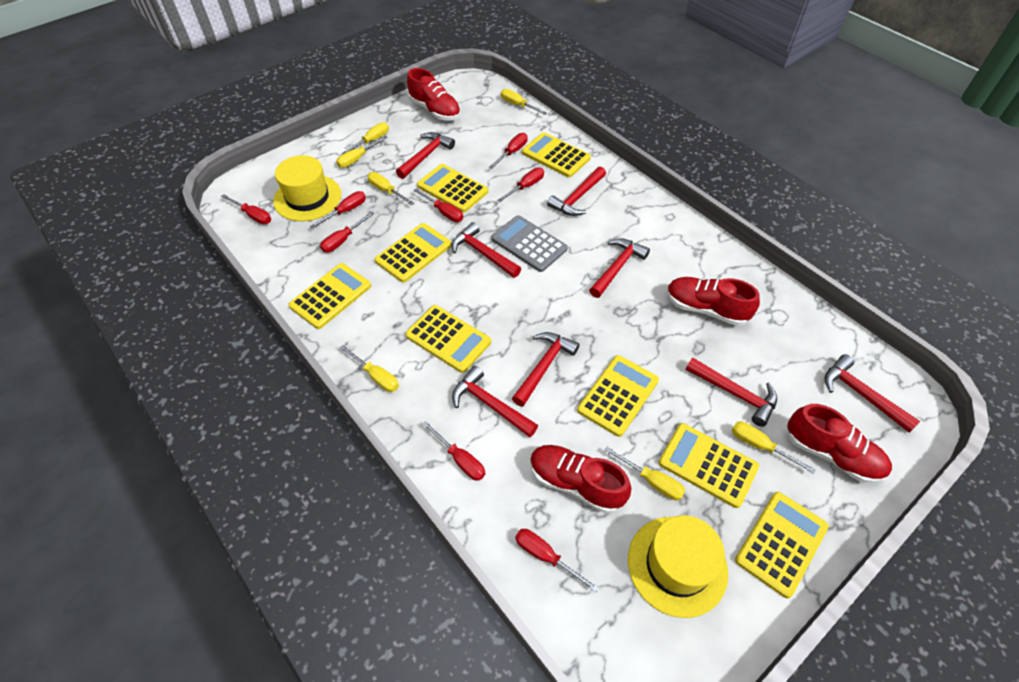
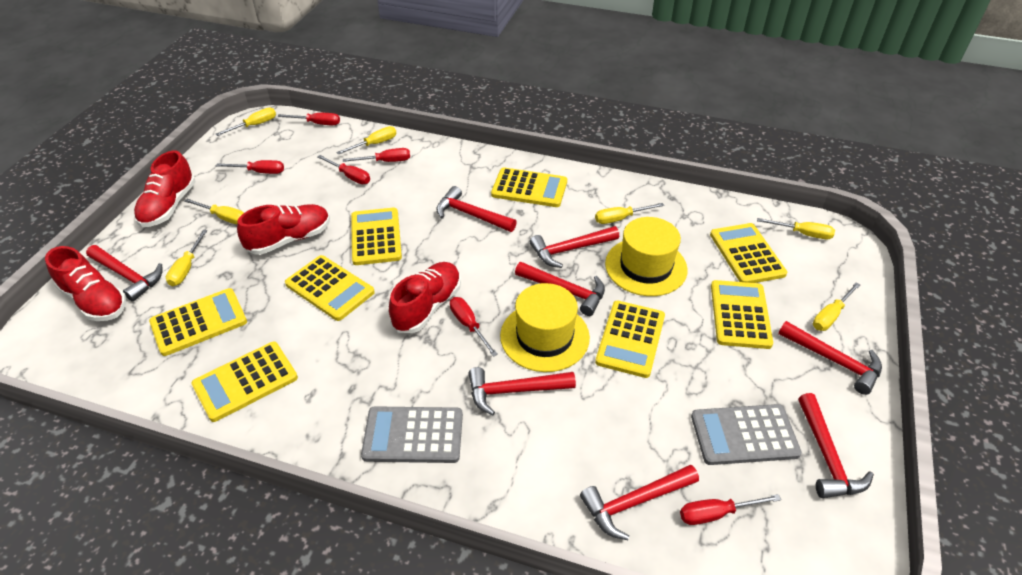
grey calculator: [491,215,568,272] = 1 -> [361,406,463,463] [691,404,802,465] = 2
red screwdriver: [221,194,271,224] [310,191,366,229] [320,211,374,252] [413,189,463,222] [422,421,485,481] [489,133,528,169] [497,168,544,202] [515,529,599,592] = 8 -> [216,160,284,174] [278,113,340,125] [318,155,370,184] [343,148,410,162] [450,297,498,357] [680,494,781,525] = 6

